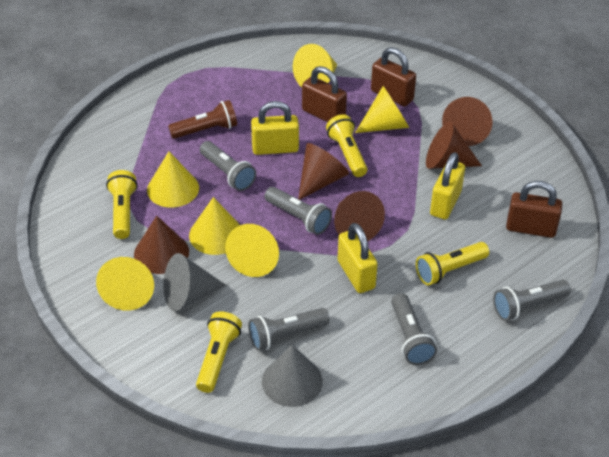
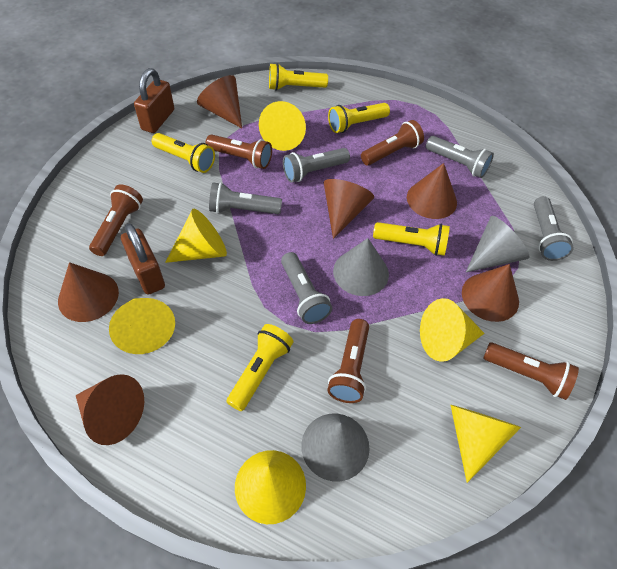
brown cone: [134,216,189,274] [298,143,349,200] [334,191,385,241] [426,122,482,169] [442,97,492,146] = 5 -> [58,262,119,322] [76,374,144,445] [197,75,242,128] [324,179,374,239] [407,163,457,219] [462,264,519,322] = 6
brown flashlight: [168,100,237,139] = 1 -> [89,184,143,256] [206,134,272,169] [327,319,369,403] [361,120,424,165] [483,342,579,400] = 5
brown padlock: [302,66,347,122] [371,47,416,107] [506,181,562,238] = 3 -> [121,224,165,294] [134,68,174,133] = 2
grey cone: [163,253,226,311] [262,345,323,407] = 2 -> [301,414,370,482] [333,238,389,296] [466,216,529,272] = 3
yellow flashlight: [106,170,138,239] [196,311,242,393] [326,114,367,177] [416,242,489,285] = 4 -> [152,133,215,173] [227,324,293,411] [269,63,328,91] [328,103,390,133] [373,222,450,256] = 5
yellow padlock: [251,101,299,155] [338,223,378,293] [430,152,465,220] = 3 -> none = 0

